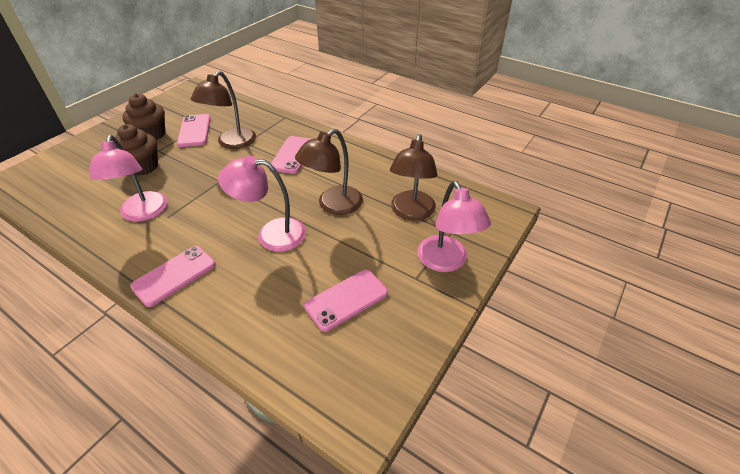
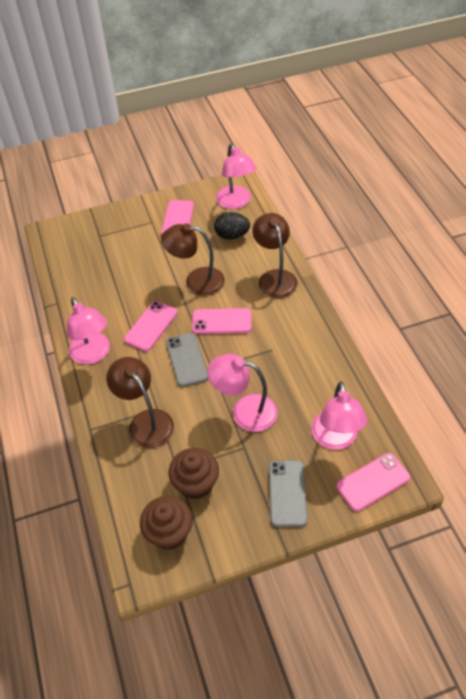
black egg: none = 0 -> [214,212,250,240] = 1
grey phone: none = 0 -> [166,333,209,387] [269,460,308,527] = 2
pink lamp: [89,135,168,222] [218,156,306,252] [417,181,491,272] = 3 -> [67,297,110,365] [208,354,278,432] [216,144,256,209] [312,382,367,450] = 4

